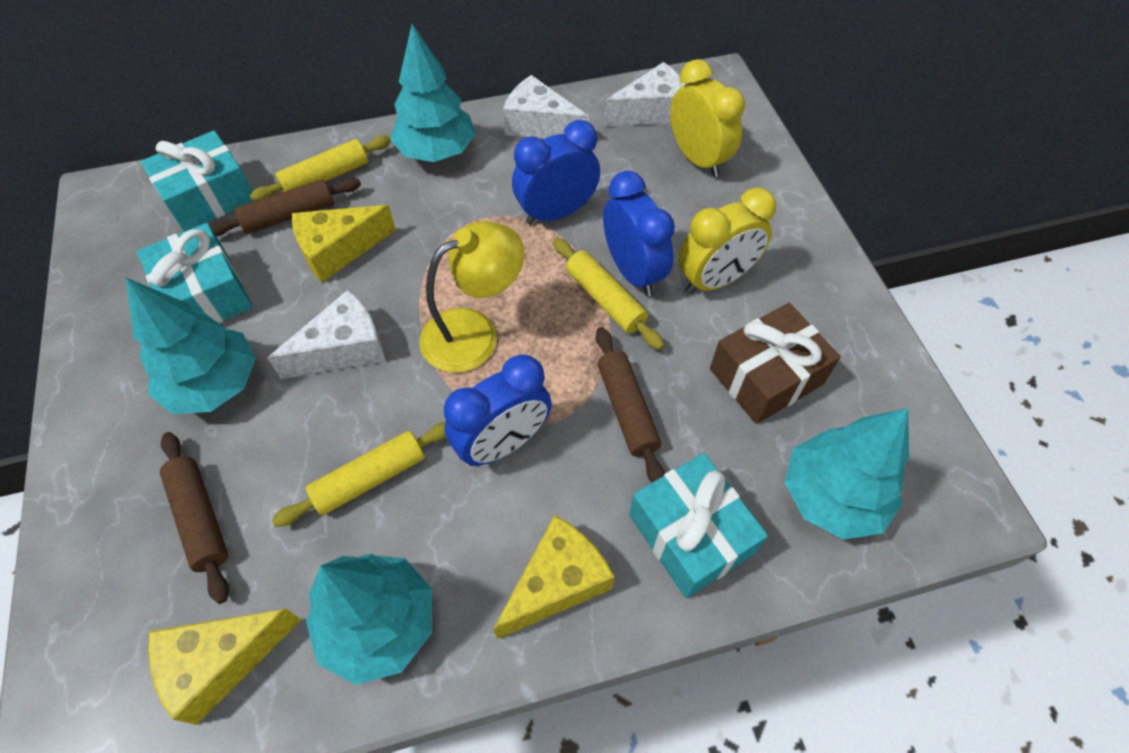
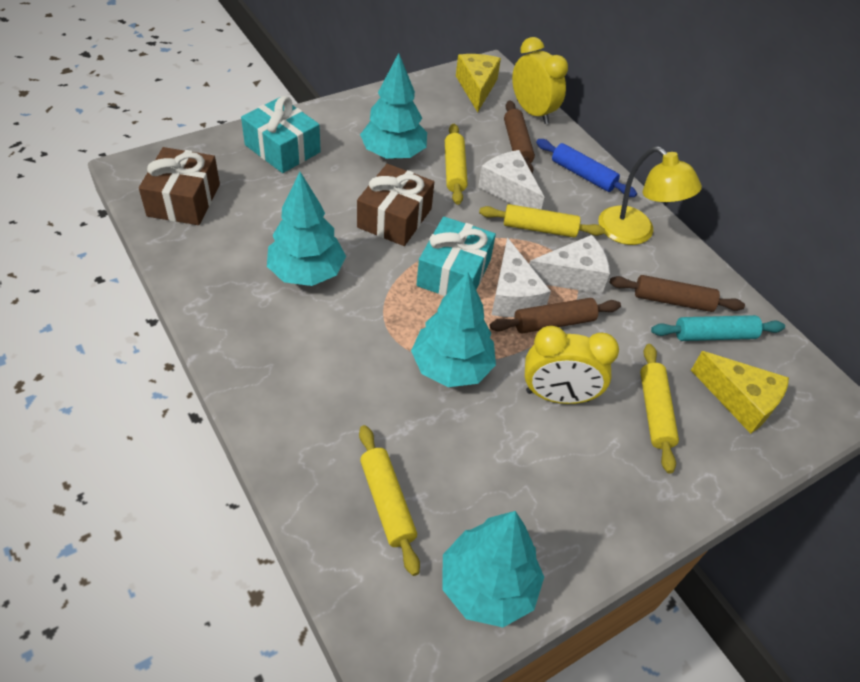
blue clock: [444,354,552,466] [512,120,600,225] [603,171,675,296] = 3 -> none = 0
blue rolling pin: none = 0 -> [536,139,637,197] = 1
brown gift: [710,303,841,424] = 1 -> [139,147,220,225] [357,164,434,246] = 2
turquoise gift: [137,223,252,323] [140,130,253,231] [629,453,768,598] = 3 -> [241,96,321,173] [416,216,496,296] = 2
turquoise rolling pin: none = 0 -> [651,315,785,341] = 1
yellow cheese: [148,609,302,725] [292,205,396,282] [493,515,615,639] = 3 -> [456,54,501,112] [691,351,789,434] = 2
yellow rolling pin: [250,135,391,201] [272,422,446,527] [553,238,664,350] = 3 -> [359,425,420,576] [445,124,468,205] [479,204,605,238] [640,344,679,474] = 4

